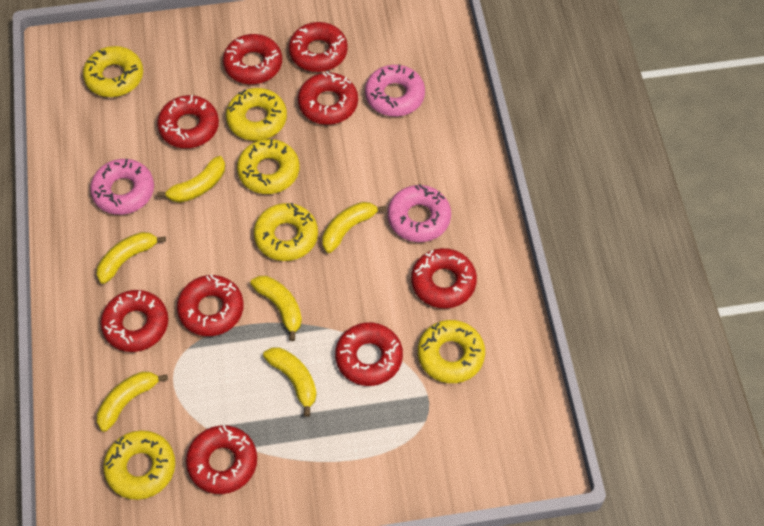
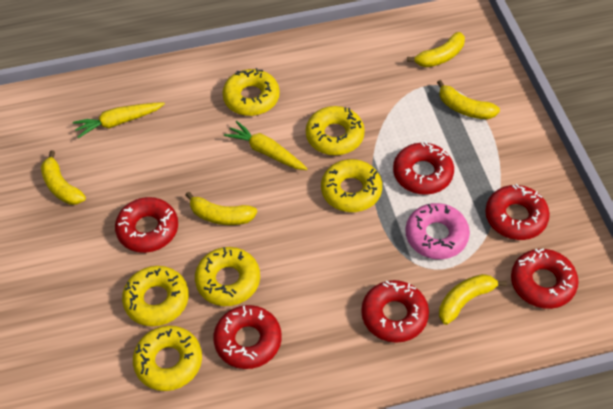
pink donut: [90,159,154,215] [365,64,425,117] [388,184,451,242] = 3 -> [405,203,470,259] = 1
red donut: [101,290,168,352] [157,95,219,148] [177,274,244,336] [186,425,257,494] [223,34,282,84] [289,22,348,72] [298,71,358,125] [335,322,403,386] [411,248,477,309] = 9 -> [115,197,178,253] [213,305,282,369] [361,280,429,343] [393,141,454,195] [485,184,550,240] [511,248,579,309] = 6
yellow banana: [97,232,166,284] [97,371,168,432] [157,156,225,203] [250,276,302,341] [263,348,317,417] [322,202,386,253] = 6 -> [41,151,86,205] [185,191,257,225] [407,32,465,67] [437,80,500,119] [439,274,507,325] = 5
yellow carrot: none = 0 -> [73,103,165,138] [224,121,307,170] = 2

